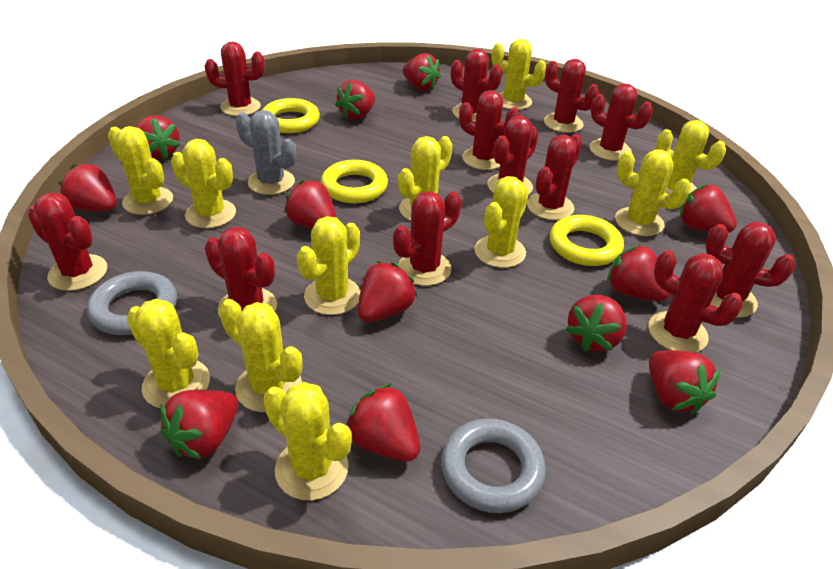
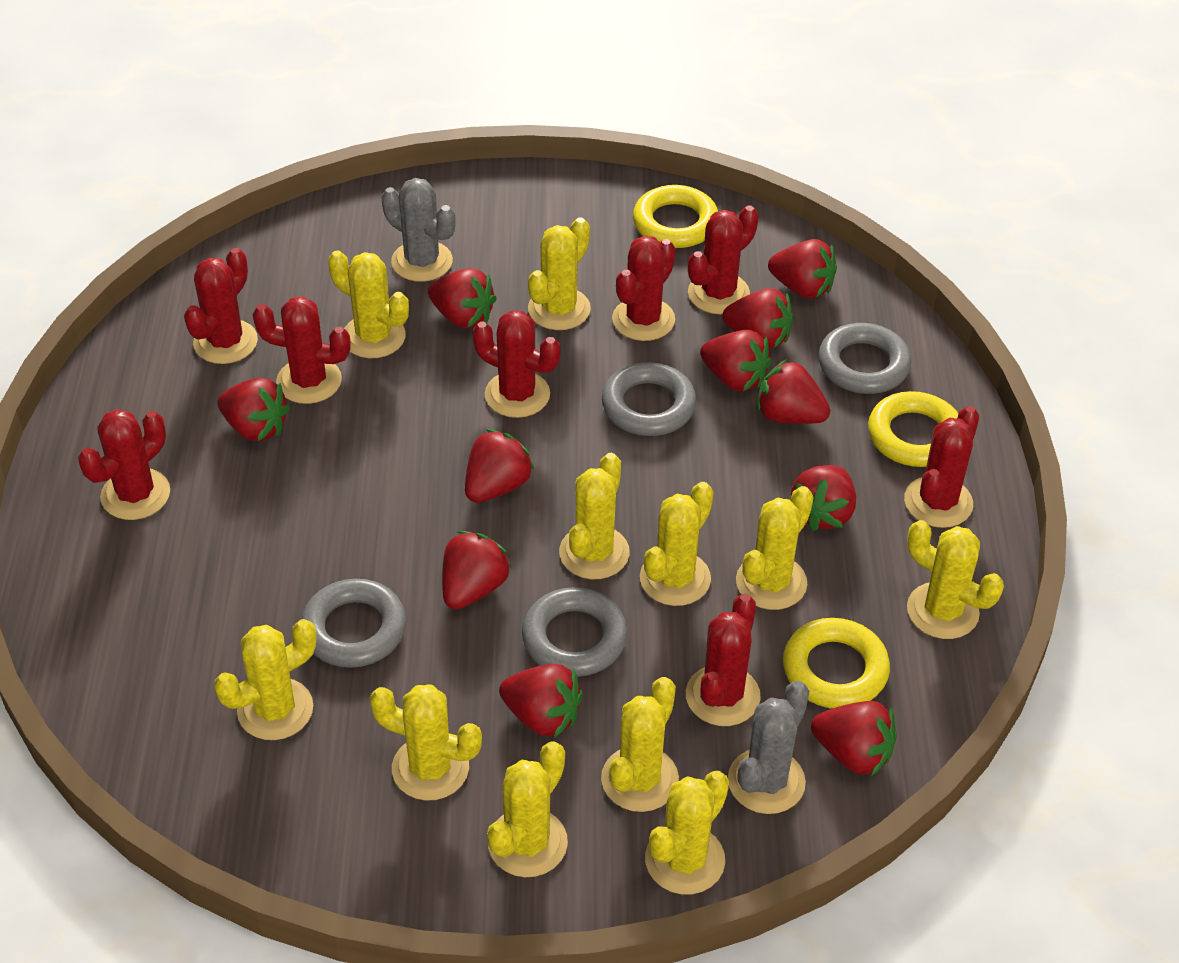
grey cactus: [236,110,296,195] = 1 -> [382,178,456,282] [728,681,809,814] = 2
grey ring: [87,271,177,335] [441,419,546,513] = 2 -> [302,579,406,668] [522,587,628,677] [602,362,697,436] [818,323,911,394] = 4
red cactus: [28,193,107,291] [205,41,265,116] [205,227,277,316] [393,191,461,286] [451,49,502,122] [459,90,520,170] [487,115,539,195] [527,134,582,220] [544,59,599,133] [589,83,653,161] [648,250,743,353] [705,222,795,318] = 12 -> [78,409,170,520] [184,248,258,364] [253,296,351,404] [473,310,560,418] [612,236,675,341] [686,594,761,726] [688,205,759,314] [904,406,979,528] = 8
red strawberry: [58,164,117,211] [136,115,181,159] [160,390,238,459] [284,180,336,229] [335,80,375,120] [346,384,420,461] [358,261,417,322] [402,53,441,91] [566,295,627,351] [607,245,670,301] [649,350,720,415] [680,184,737,233] = 12 -> [217,378,290,442] [428,268,497,329] [442,531,512,610] [465,429,535,503] [499,664,583,738] [700,330,772,392] [722,288,793,349] [757,359,830,424] [768,239,837,299] [791,465,856,531] [811,701,897,776] = 11

